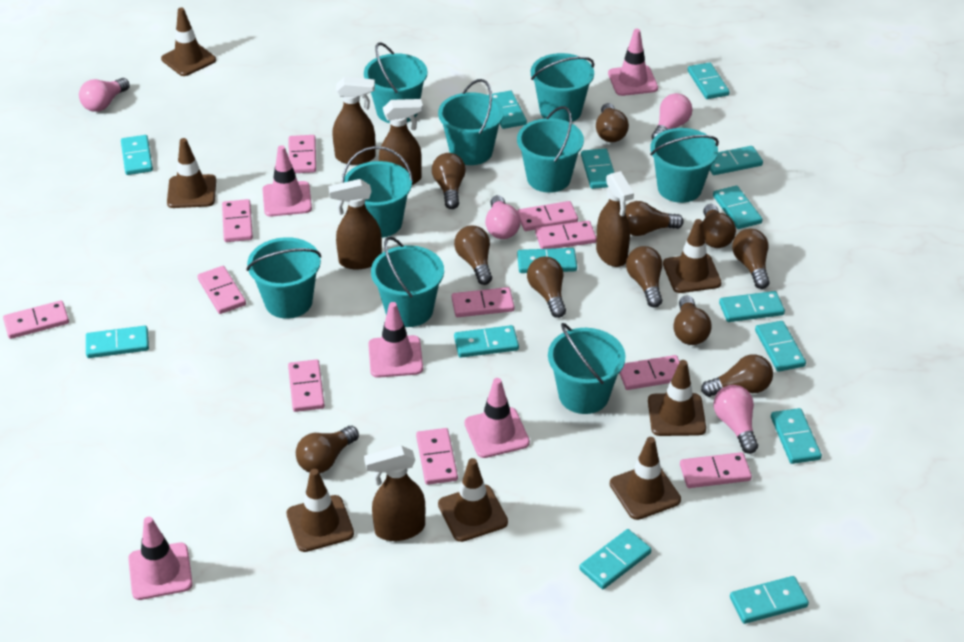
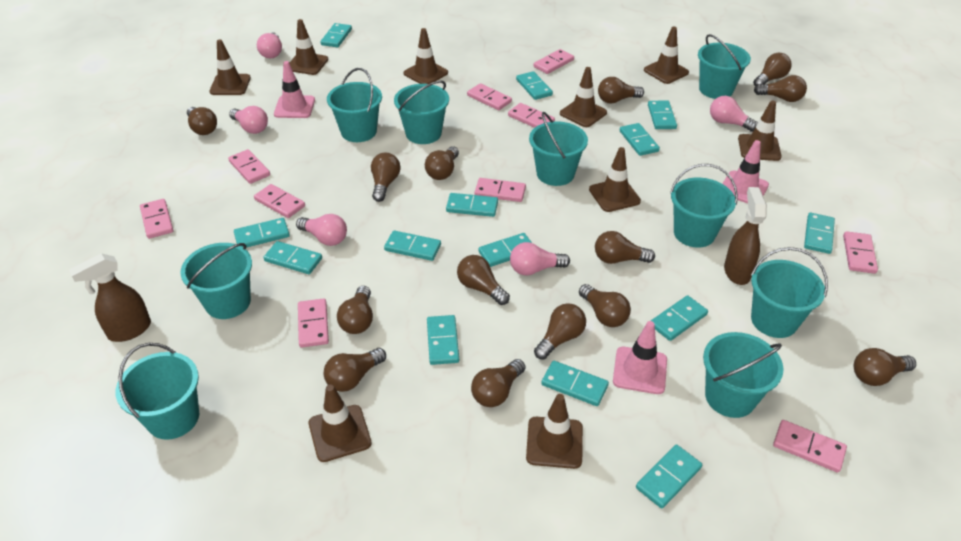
brown light bulb: [296,426,359,473] [432,153,466,209] [454,226,492,285] [527,257,566,318] [596,103,629,142] [625,201,684,236] [626,246,662,308] [673,296,712,345] [701,355,773,397] [702,204,736,248] [732,229,770,289] = 11 -> [187,107,217,135] [324,348,386,392] [337,286,373,334] [371,153,400,202] [425,146,459,180] [457,255,510,305] [471,359,525,407] [534,303,586,360] [579,284,631,327] [595,231,655,264] [598,77,644,104] [753,53,791,86] [754,75,807,102] [854,348,916,386] = 14
brown spray bottle: [328,179,382,269] [332,77,376,165] [364,445,425,541] [379,99,423,185] [596,171,634,267] = 5 -> [69,253,151,342] [724,187,767,285] = 2
brown traffic cone: [161,8,216,76] [167,138,216,208] [286,469,354,552] [438,458,508,542] [610,437,681,520] [648,360,706,436] [663,219,722,293] = 7 -> [209,39,251,95] [289,19,328,75] [309,384,371,462] [403,28,448,84] [526,394,583,469] [560,67,607,127] [589,147,641,212] [644,26,689,84] [738,101,782,161] = 9
pink domino: [3,300,69,339] [197,266,246,314] [222,199,253,242] [288,359,325,412] [289,135,316,173] [416,428,458,485] [452,287,515,317] [517,201,578,231] [535,221,597,249] [619,355,680,390] [680,452,752,488] = 11 -> [140,199,173,239] [228,149,270,184] [254,184,305,218] [298,299,329,348] [467,83,512,110] [474,178,526,202] [508,103,555,128] [533,49,574,74] [773,420,847,473] [843,231,878,274] = 10
pink light bulb: [79,78,130,112] [485,195,521,239] [652,93,693,140] [714,385,758,454] = 4 -> [229,106,268,134] [257,32,282,58] [296,214,347,246] [510,242,570,276] [710,96,758,132] = 5
pink traffic cone: [128,517,193,600] [262,145,312,217] [368,302,423,378] [465,378,530,458] [608,29,658,96] = 5 -> [274,61,315,118] [613,321,667,394] [722,140,769,204] = 3

